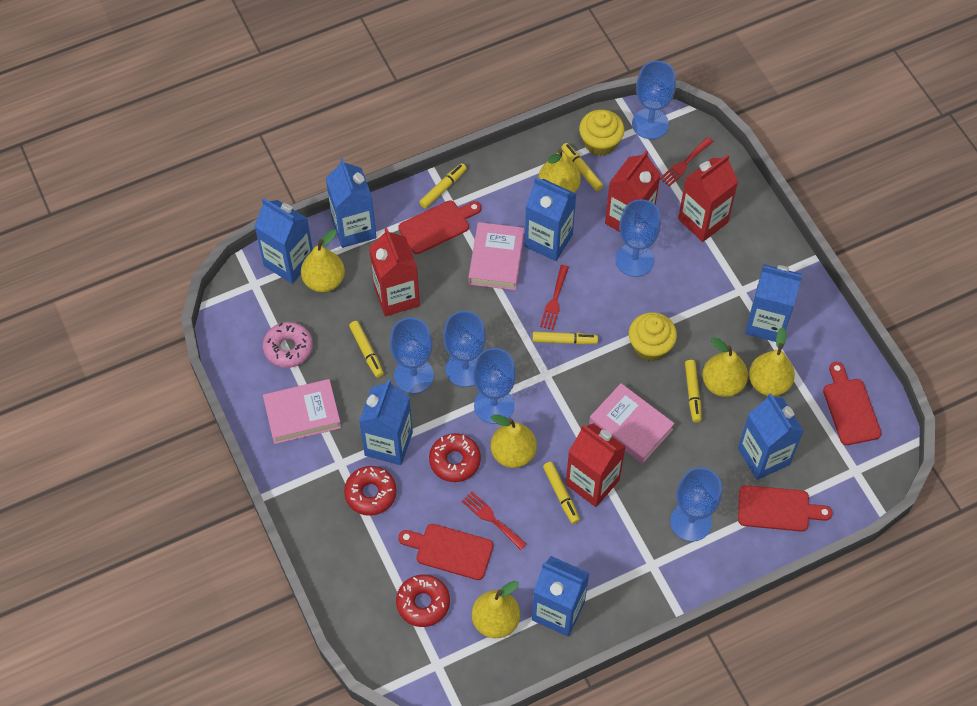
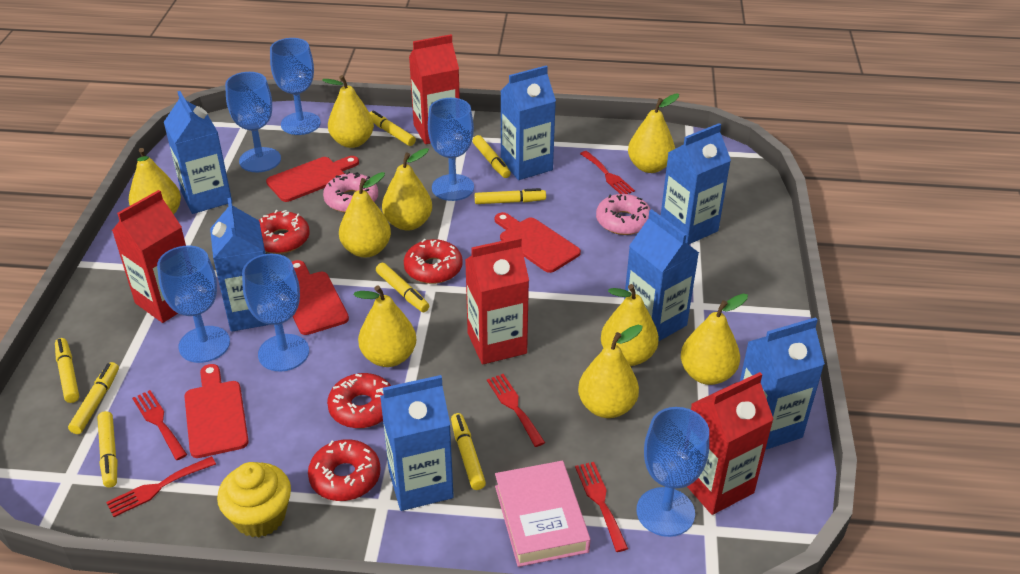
pink book: [263,379,341,444] [468,222,524,290] [589,383,675,464] = 3 -> [495,461,591,567] = 1
pink donut: [263,322,313,368] = 1 -> [323,171,378,213] [596,194,651,235] = 2
red donut: [344,466,397,516] [396,575,450,627] [429,433,481,482] = 3 -> [259,210,310,254] [308,439,381,501] [327,373,391,428] [404,239,463,284] = 4
red fork: [462,492,527,550] [540,265,569,330] [660,137,713,187] = 3 -> [106,456,216,517] [132,390,187,460] [487,374,545,447] [575,462,628,552] [580,151,635,194] = 5
yellow cupcake: [579,109,624,156] [629,312,677,361] = 2 -> [217,462,291,537] = 1
yellow marker: [349,321,384,378] [419,163,467,209] [533,332,598,345] [543,462,580,524] [561,143,603,191] [685,360,702,422] = 6 -> [55,338,79,403] [68,362,119,434] [97,411,117,488] [369,110,416,146] [376,263,429,312] [451,413,486,490] [473,135,511,178] [474,188,546,204] = 8
yellow pear: [301,229,345,292] [472,581,520,638] [491,414,537,468] [538,149,581,193] [702,337,748,397] [749,327,795,396] = 6 -> [129,148,181,215] [322,75,374,148] [339,172,391,258] [354,285,417,367] [382,148,432,231] [578,325,643,418] [601,284,659,366] [628,93,679,173] [681,294,748,385] = 9

